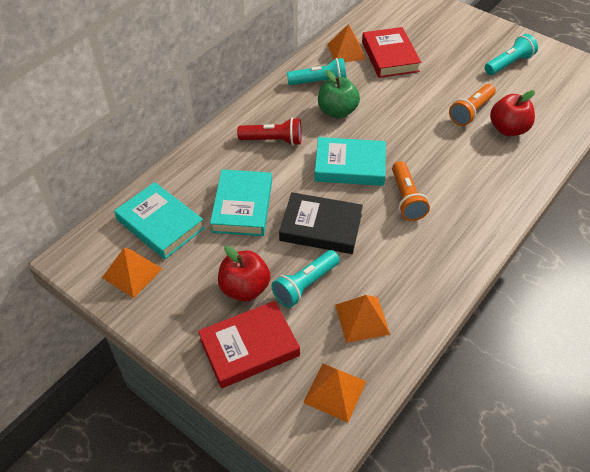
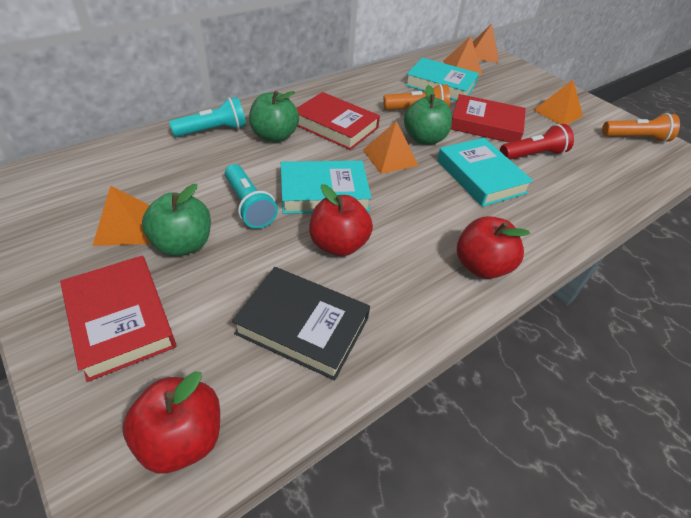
green apple: [318,70,360,119] = 1 -> [142,184,211,256] [249,91,299,142] [404,85,452,145] = 3
orange pyramid: [102,248,162,298] [303,363,366,422] [328,24,366,62] [335,295,390,343] = 4 -> [92,186,150,246] [363,121,418,174] [443,36,483,76] [473,24,499,63] [534,80,583,124] = 5
red apple: [218,246,270,301] [490,90,535,136] = 2 -> [123,371,220,473] [309,184,373,256] [457,216,530,279] = 3
red book: [198,301,300,388] [362,27,421,78] = 2 -> [60,256,176,382] [297,92,380,150] [451,94,526,143] = 3
turquoise flashlight: [271,250,340,308] [287,58,346,85] [485,34,538,75] = 3 -> [169,97,246,137] [225,164,278,229] = 2

